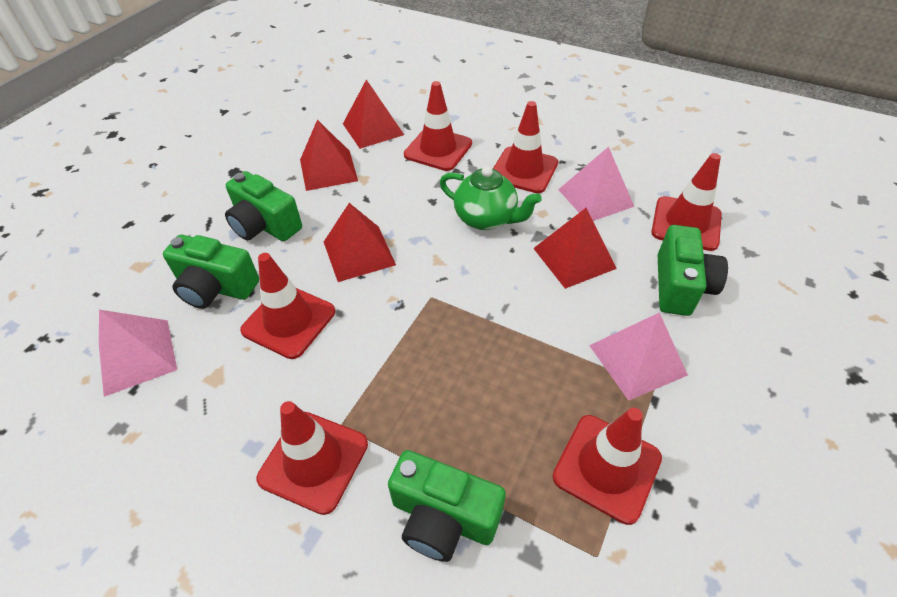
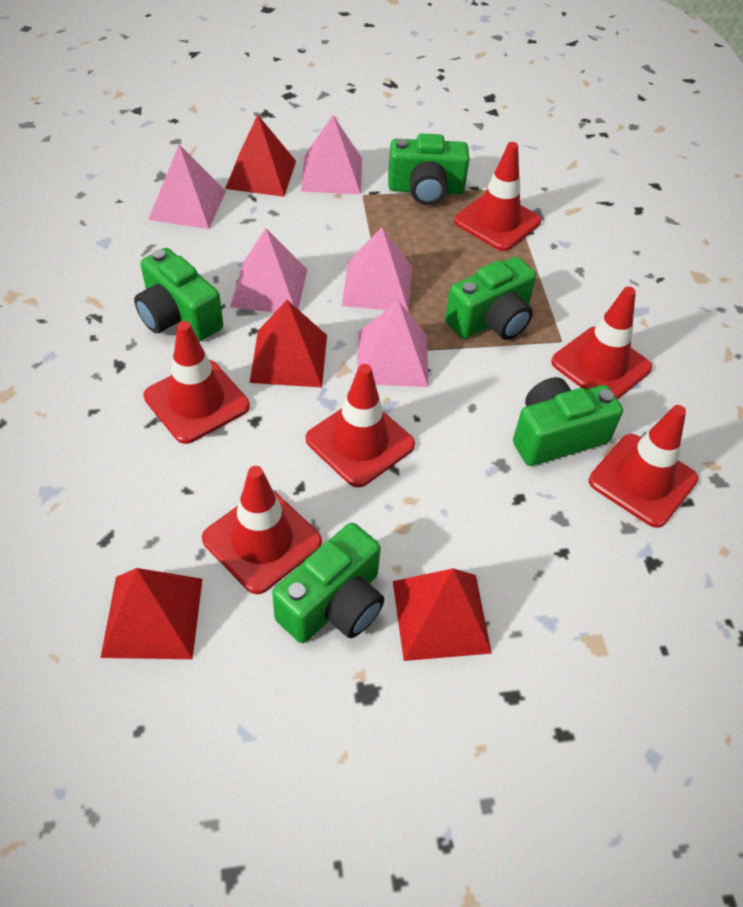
green camera: [163,235,259,309] [225,171,302,241] [388,450,506,562] [658,225,728,316] = 4 -> [134,248,223,342] [272,523,384,643] [388,134,470,205] [445,257,536,340] [513,377,623,466] = 5
green teapot: [440,166,542,230] = 1 -> none = 0
pink pyramid: [99,310,177,397] [558,147,634,221] [589,313,688,401] = 3 -> [148,145,226,229] [230,228,308,312] [301,115,362,195] [342,227,412,312] [357,301,428,387] = 5

